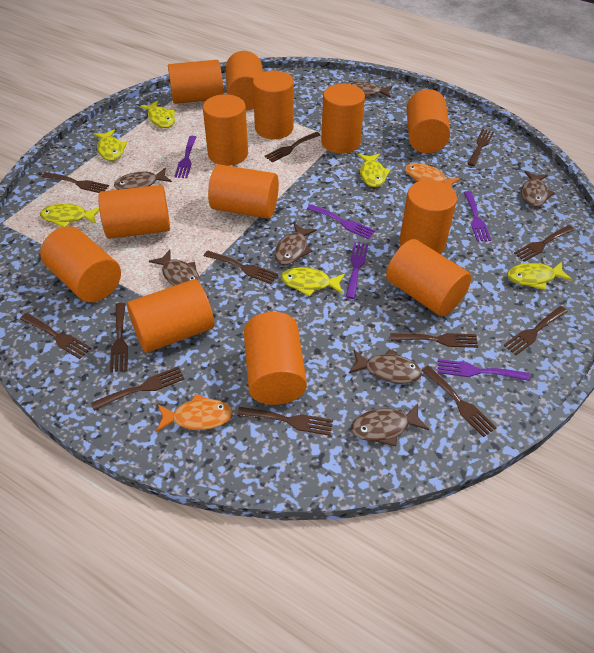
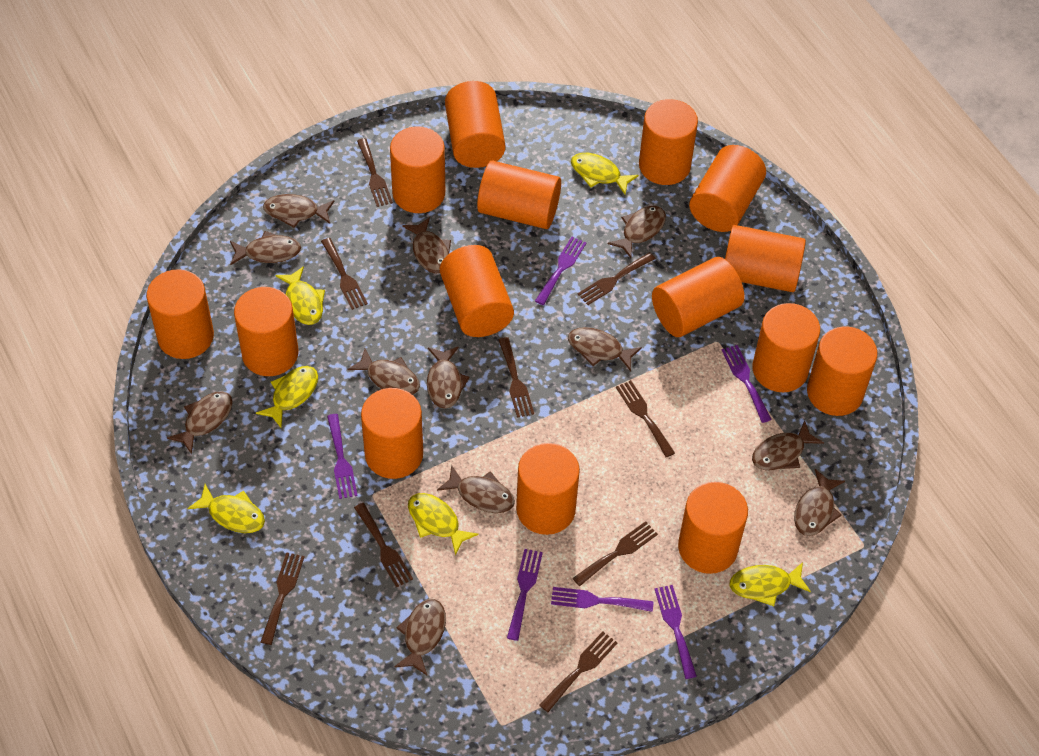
brown fish: [114,168,172,190] [149,250,200,286] [274,223,317,265] [347,81,392,98] [349,349,422,384] [351,403,429,446] [521,171,554,207] = 7 -> [167,391,233,454] [230,231,301,265] [263,194,335,228] [348,348,420,395] [394,599,446,675] [402,217,451,274] [427,347,470,409] [437,465,515,513] [568,327,642,371] [608,206,666,258] [752,420,824,470] [794,469,845,536] = 12
brown fork: [20,313,92,359] [42,172,109,193] [91,366,184,411] [110,303,128,372] [204,250,278,284] [237,407,333,436] [264,132,321,162] [390,333,478,348] [421,366,497,437] [468,129,494,166] [503,306,568,355] [514,225,574,262] = 12 -> [261,552,305,645] [321,238,368,310] [354,503,413,588] [357,138,393,207] [499,337,534,418] [539,631,617,712] [573,521,658,586] [577,252,656,305] [616,380,675,457] = 9
orange cylinder: [40,226,121,302] [98,185,170,239] [127,279,214,353] [168,60,224,104] [203,94,248,166] [208,164,279,219] [226,51,263,110] [244,312,307,405] [253,70,294,139] [321,83,365,154] [386,239,472,316] [399,180,457,254] [407,89,450,153] = 13 -> [147,269,214,359] [234,287,299,376] [361,388,423,479] [390,126,445,213] [440,245,514,337] [445,81,506,168] [477,160,561,229] [516,443,580,535] [639,99,698,185] [652,257,744,337] [678,482,748,574] [689,145,766,232] [725,225,806,292] [752,303,820,392] [807,326,878,416] = 15
orange fish: [156,394,233,432] [405,163,460,188] = 2 -> none = 0
purple fork: [174,136,197,178] [307,204,375,239] [346,242,368,299] [437,359,530,381] [464,191,491,241] = 5 -> [327,414,358,499] [507,549,543,641] [535,237,586,305] [551,587,653,612] [654,585,697,679] [722,345,772,423] = 6

